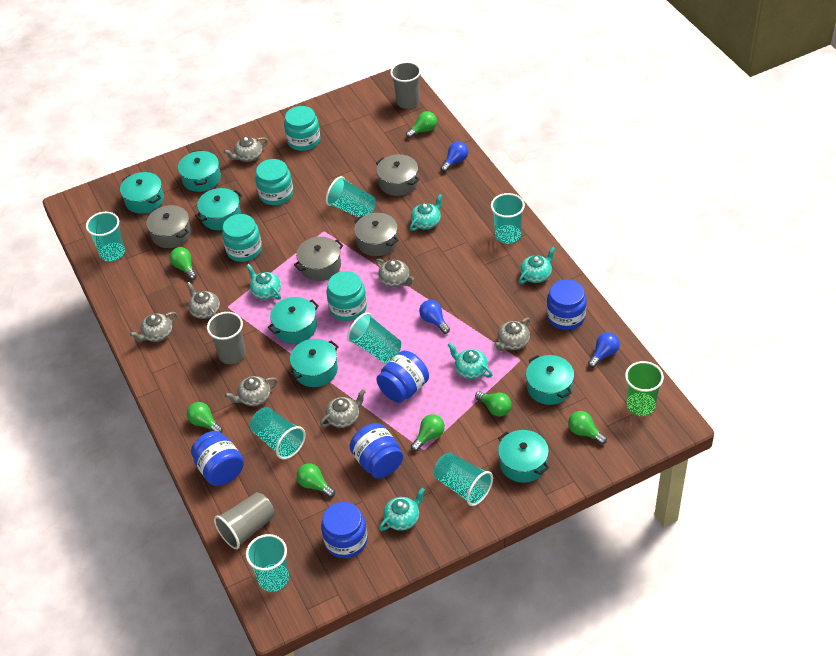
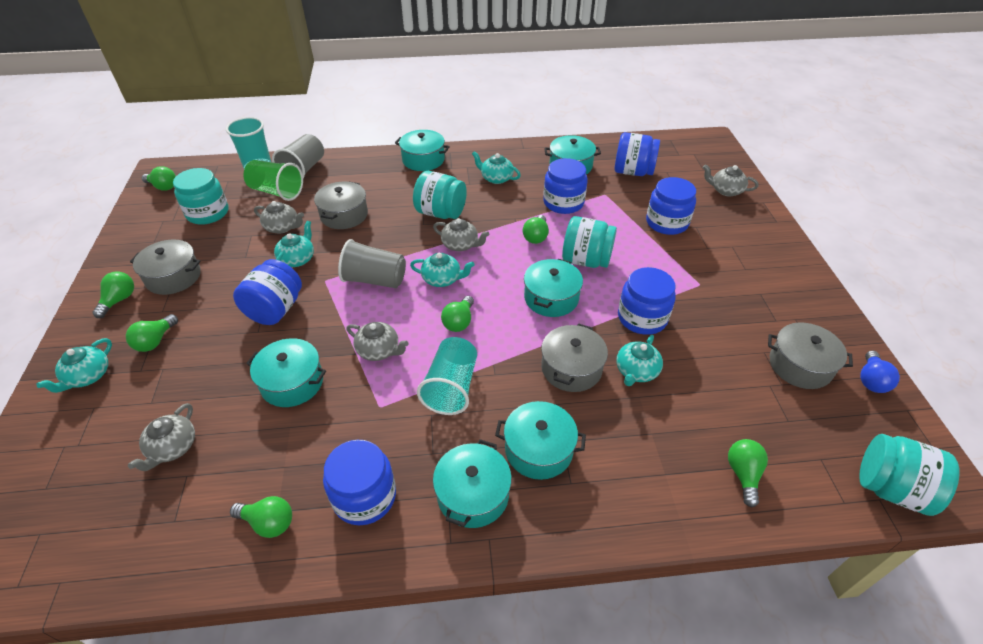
blue jar: [191,431,244,486] [321,502,368,558] [350,423,403,478] [376,351,429,403] [547,279,587,330] = 5 -> [233,259,302,325] [323,440,396,525] [543,158,587,214] [614,132,660,176] [618,267,676,335] [646,177,696,235] = 6
blue light bulb: [419,300,450,334] [441,141,468,172] [588,332,620,368] = 3 -> [860,351,900,393] = 1
grey cup: [207,312,246,364] [214,492,275,549] [390,62,421,109] = 3 -> [272,134,324,178] [338,239,406,288] = 2
grey teapot: [130,312,177,342] [186,282,220,319] [224,137,268,162] [225,376,278,406] [320,389,366,428] [376,259,414,287] [494,318,530,351] = 7 -> [128,403,195,471] [254,201,304,234] [346,322,409,361] [433,218,489,251] [703,165,758,196] = 5
turquoise cup: [86,212,125,262] [246,534,289,592] [250,407,306,459] [326,176,376,218] [347,312,401,363] [434,452,493,506] [491,193,525,244] = 7 -> [226,117,271,169] [417,337,477,415] = 2
turquoise pot: [120,172,164,214] [178,150,221,192] [195,188,242,230] [268,297,319,344] [288,339,339,387] [498,430,549,483] [526,355,574,405] = 7 -> [246,338,326,407] [395,130,450,171] [433,439,512,528] [495,401,586,480] [524,259,583,317] [544,135,601,174] = 6

